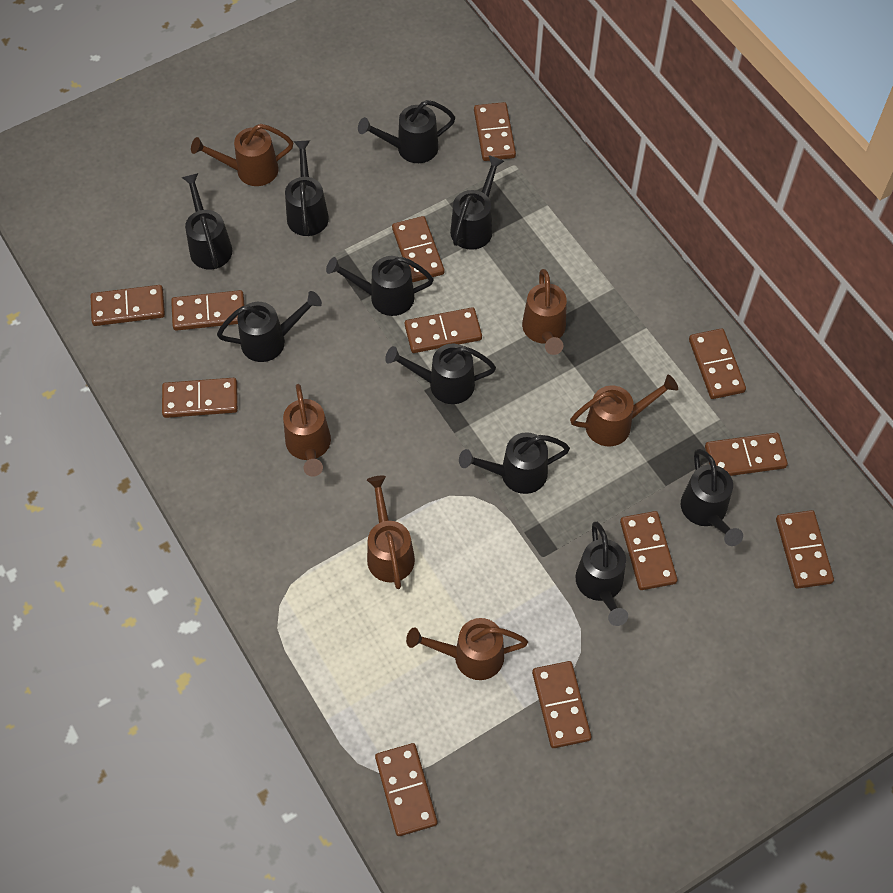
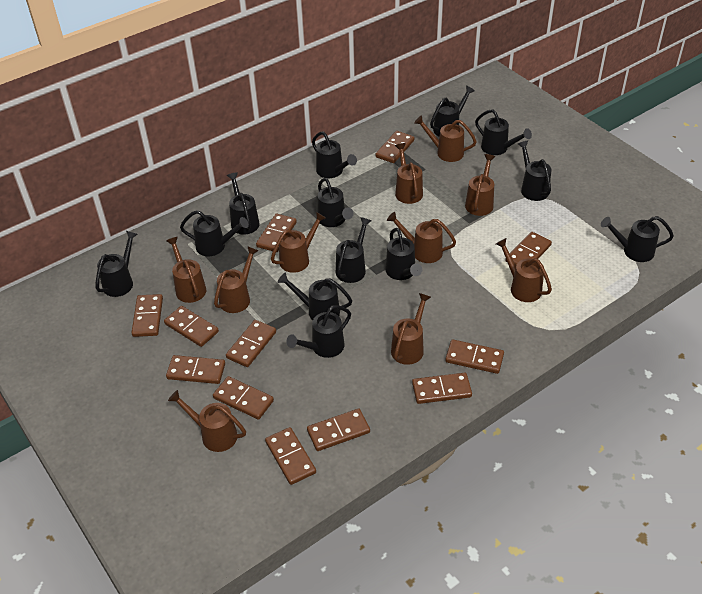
black watering can: [181,173,233,269] [217,291,322,362] [285,140,329,236] [326,256,434,316] [358,100,455,163] [385,344,496,404] [450,155,504,250] [459,432,570,494] [575,522,628,626] [681,449,743,546] = 10 -> [96,231,138,297] [180,210,249,256] [227,172,260,234] [278,272,352,320] [286,305,351,358] [312,131,357,178] [317,178,354,227] [336,217,371,283] [385,228,422,280] [430,86,475,136] [475,109,532,155] [518,141,551,201] [601,216,674,262] = 13
brown watering can: [191,124,293,186] [283,384,331,477] [367,476,415,589] [406,618,528,680] [522,269,567,355] [570,374,678,446] = 6 -> [166,237,206,303] [168,390,246,452] [214,246,259,313] [271,212,326,273] [387,212,456,263] [391,293,431,365] [395,143,423,204] [414,115,477,162] [465,154,495,216] [496,238,552,302] = 10

